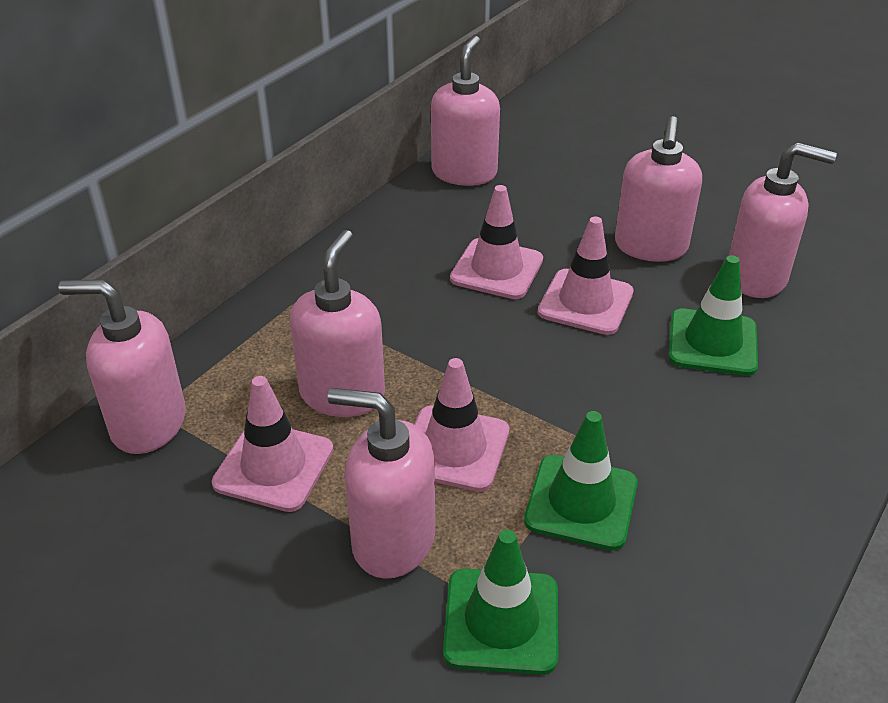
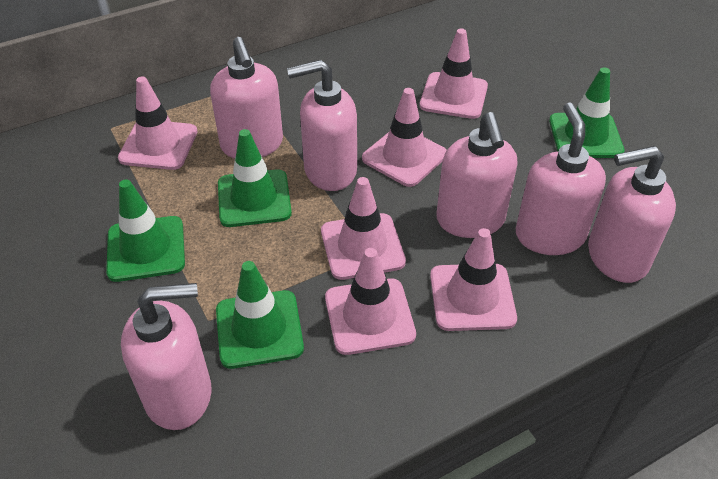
green traffic cone: [443,529,559,675] [524,411,638,550] [669,255,758,376] = 3 -> [106,179,185,282] [216,261,304,369] [218,129,292,227] [549,67,625,158] = 4
pink traffic cone: [212,376,333,512] [414,358,509,492] [450,185,543,299] [537,217,634,335] = 4 -> [118,76,197,170] [321,177,406,280] [325,248,416,355] [362,88,447,187] [420,29,488,119] [430,228,517,331] = 6

